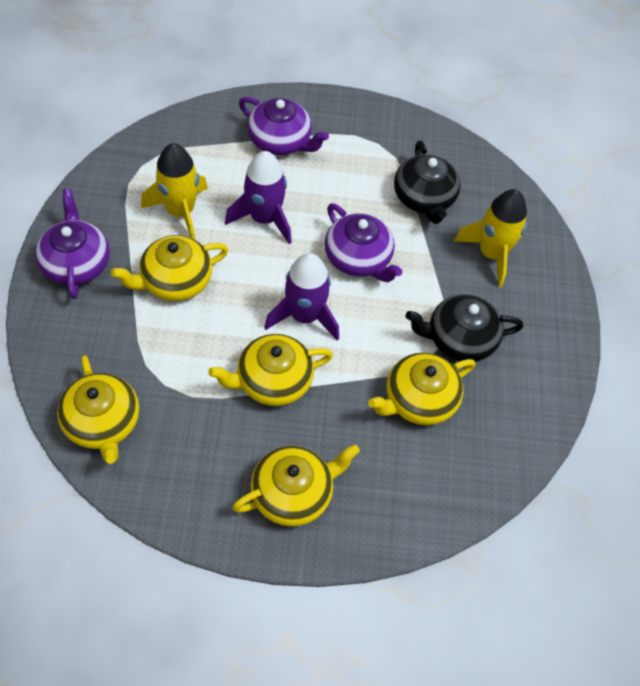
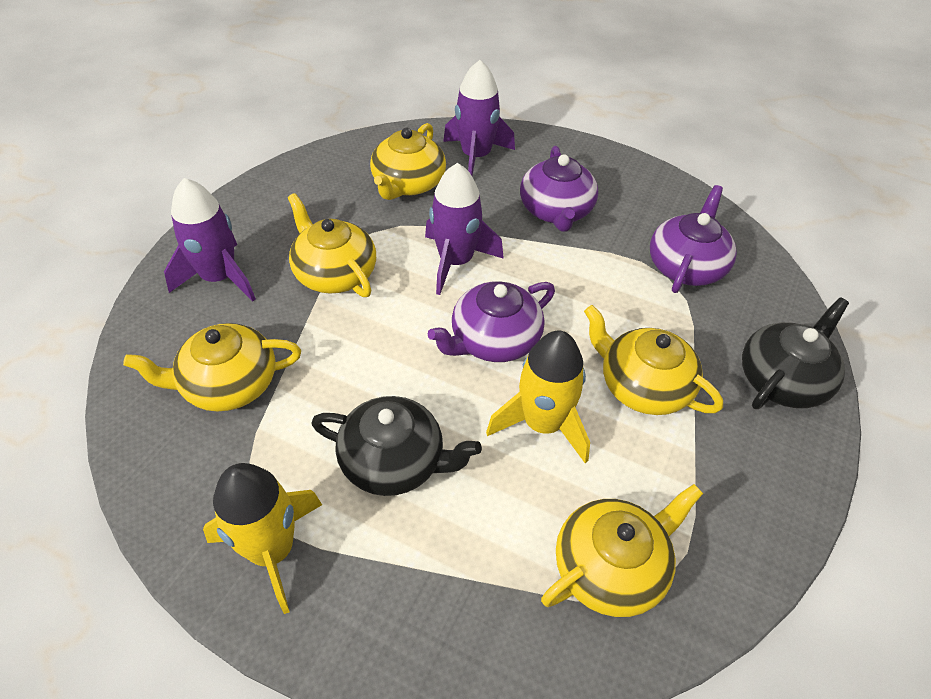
purple rocket: [225,151,292,244] [264,253,339,341] = 2 -> [164,178,256,301] [425,163,504,295] [443,60,515,175] = 3

